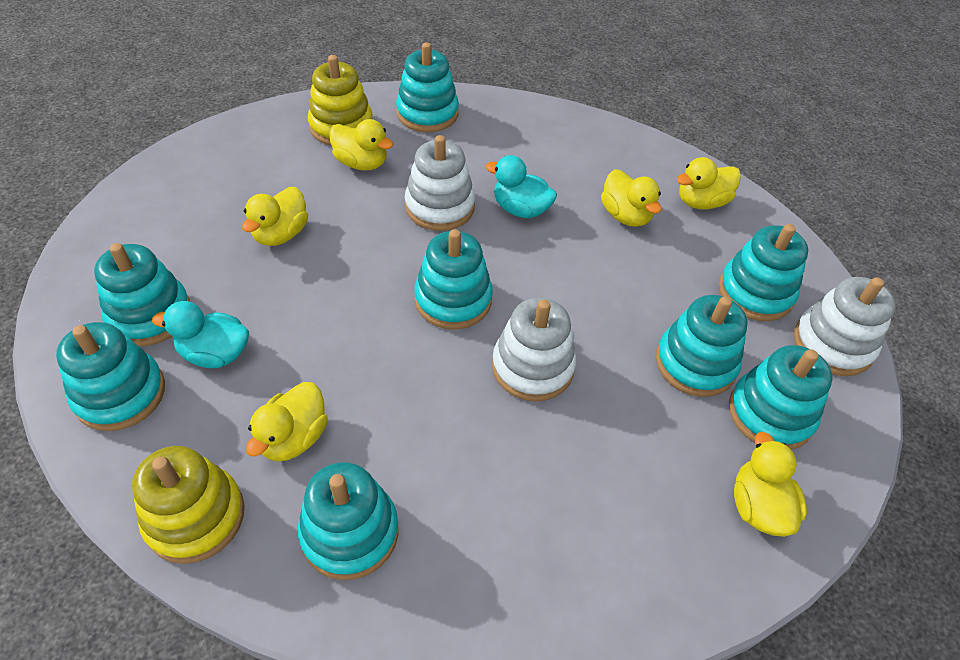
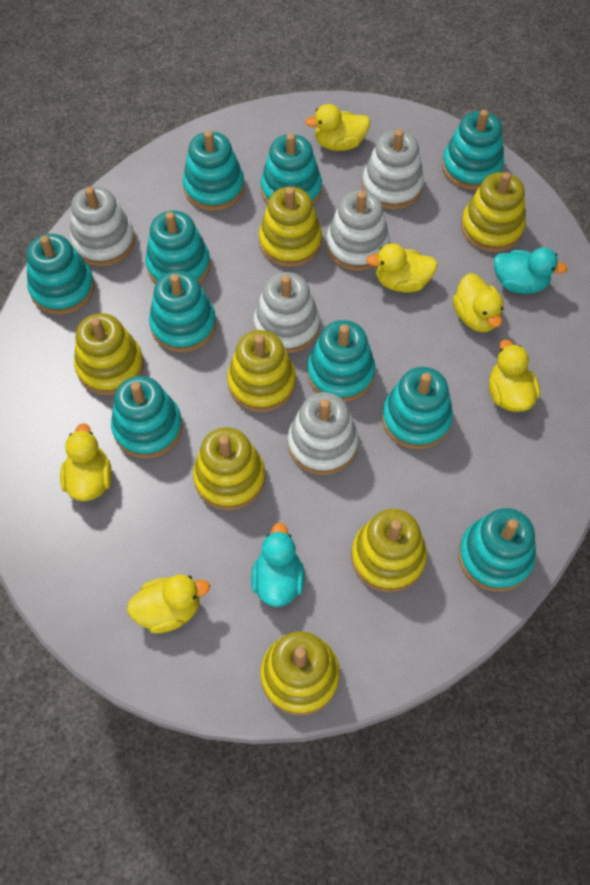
turquoise stacking toy: [56,322,165,431] [94,243,190,346] [298,462,399,580] [396,42,459,132] [414,229,493,329] [656,295,748,397] [719,224,808,321] [729,345,833,450] = 8 -> [27,234,95,315] [111,376,183,459] [145,211,211,284] [149,271,216,352] [183,131,244,211] [260,133,322,205] [307,320,376,402] [382,367,453,449] [442,109,504,190] [458,508,536,592] = 10
white stacking toy: [405,135,475,231] [492,298,576,401] [794,277,896,376] = 3 -> [70,186,135,266] [253,272,320,353] [288,392,359,475] [326,191,390,271] [362,129,424,210] = 5
yellow stacking toy: [132,446,245,564] [308,55,373,146] = 2 -> [74,313,144,395] [193,427,265,510] [227,330,296,412] [259,187,322,267] [260,631,340,716] [351,509,427,592] [461,172,526,252] = 7

